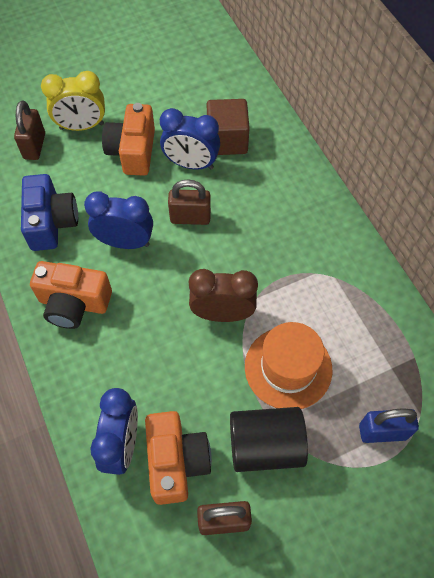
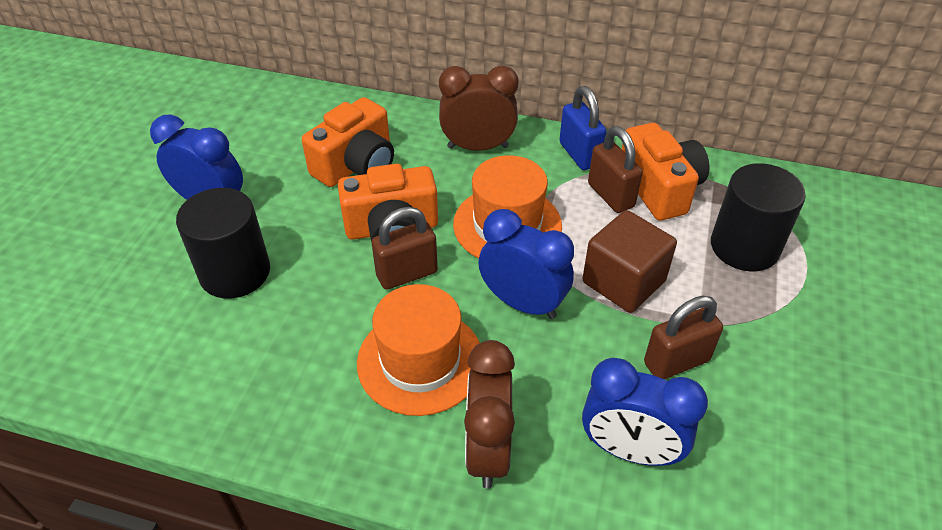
black cylinder: [230,407,308,472] = 1 -> [176,188,270,298] [711,163,806,271] = 2
blue camera: [21,174,78,251] = 1 -> none = 0
brown clock: [189,269,258,322] = 1 -> [439,65,519,151] [464,340,515,489] = 2
orange hat: [245,322,332,409] = 1 -> [357,284,480,416] [453,155,562,258] = 2
yellow clock: [41,71,105,131] = 1 -> none = 0

